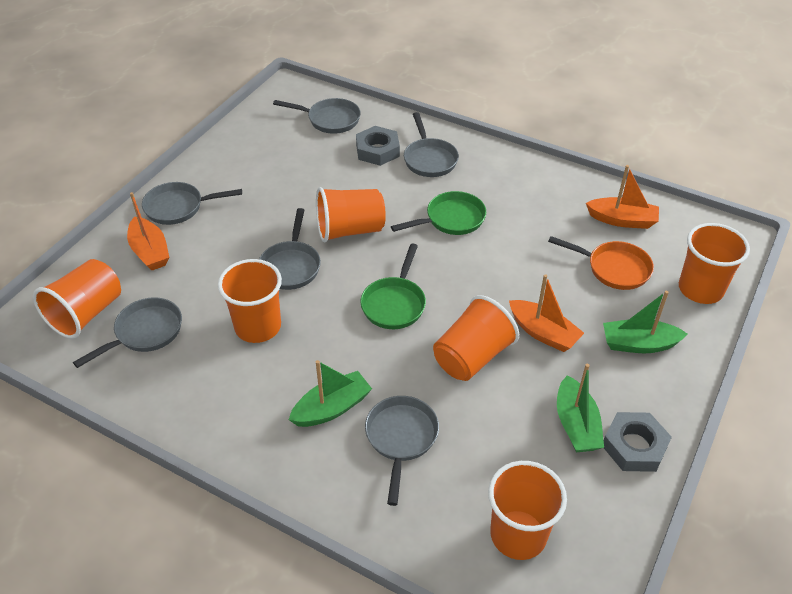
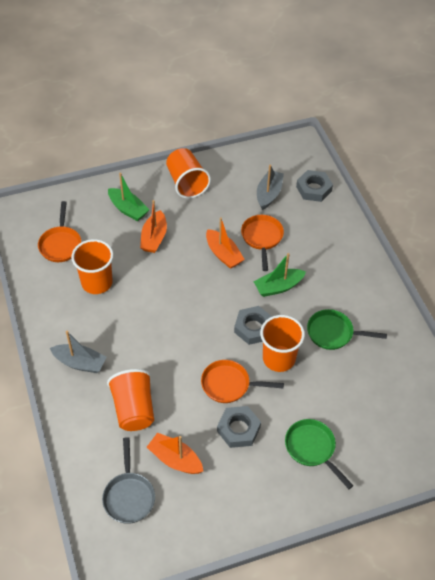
green boat: [289,360,372,427] [557,364,604,452] [603,291,688,353] = 3 -> [108,173,149,221] [254,253,306,297] = 2
grey boat: none = 0 -> [50,331,106,373] [257,165,284,210] = 2
grey nut: [356,126,400,166] [603,412,672,472] = 2 -> [217,406,261,448] [234,306,272,345] [296,170,333,202] = 3
grey pan: [73,298,182,368] [142,182,242,225] [259,208,321,290] [273,98,361,134] [365,396,439,506] [404,112,459,177] = 6 -> [102,437,155,524] = 1
orange cup: [33,259,121,339] [218,259,282,343] [316,187,386,242] [433,295,519,381] [488,461,567,560] [679,223,750,304] = 6 -> [71,239,114,294] [107,369,154,431] [166,148,211,199] [260,315,305,372] = 4
orange pan: [548,236,654,290] = 1 -> [38,201,81,262] [201,360,284,403] [241,215,284,271] = 3

